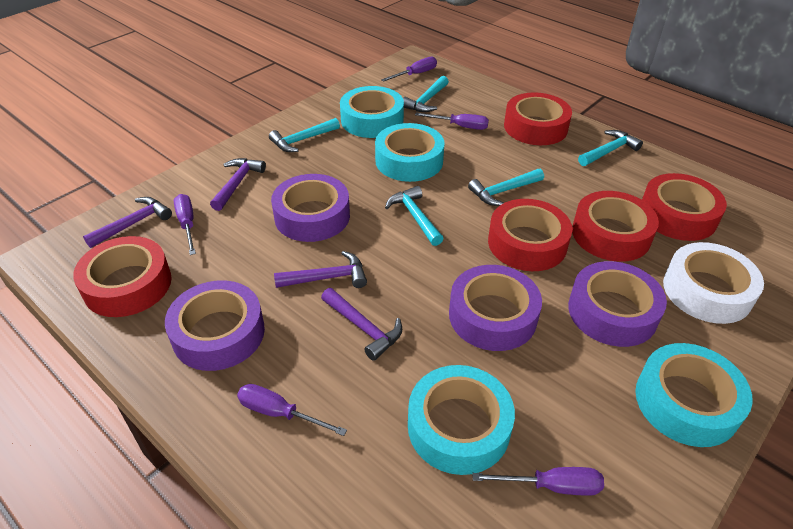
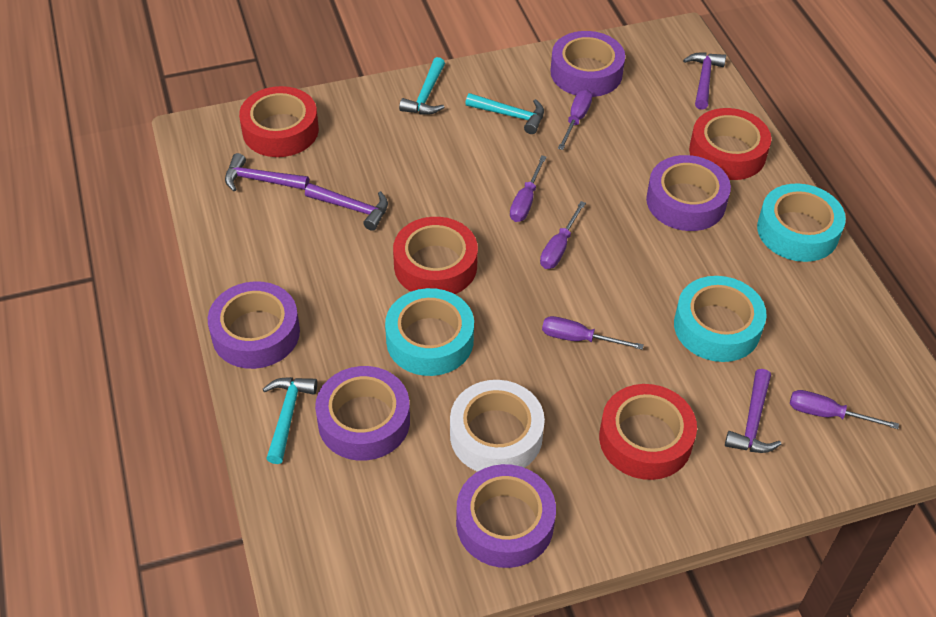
purple tape: [165,280,265,371] [271,174,350,242] [449,265,542,351] [568,261,667,347] = 4 -> [208,281,300,369] [315,366,410,461] [456,464,556,568] [550,31,625,97] [646,155,731,231] = 5
red tape: [73,236,172,317] [488,199,572,271] [504,92,572,145] [572,191,659,262] [642,173,727,241] = 5 -> [239,86,319,157] [393,217,478,294] [599,384,697,480] [689,108,771,180] = 4
turquoise hammer: [269,118,340,152] [385,186,444,246] [403,76,449,112] [468,169,544,206] [578,130,643,166] = 5 -> [263,377,317,464] [399,57,445,115] [465,93,544,134] = 3
turquoise tape: [340,86,404,138] [375,123,445,182] [408,365,515,475] [635,343,753,447] = 4 -> [385,288,474,376] [674,276,767,362] [757,183,846,262] = 3

